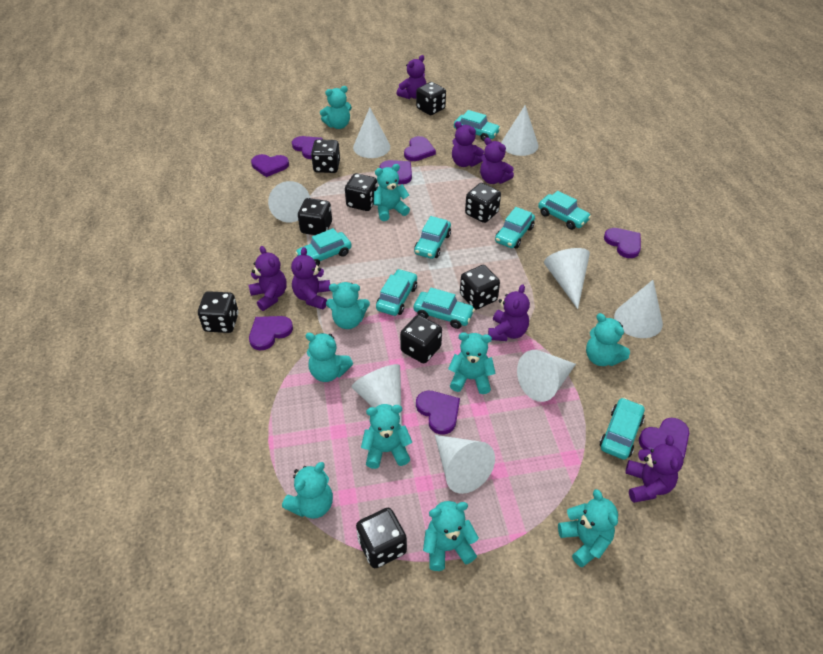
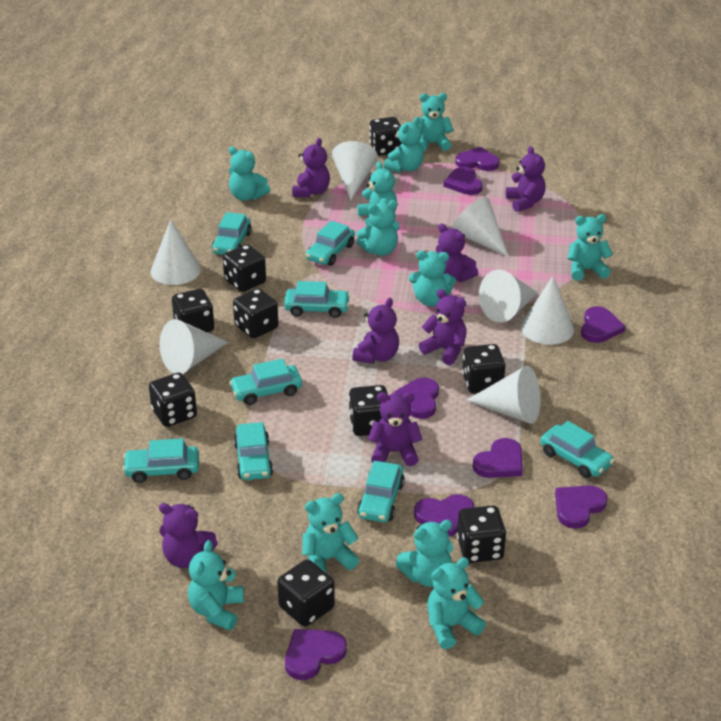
turquoise teddy bear: [282,462,333,519] [305,333,353,382] [320,86,352,129] [326,282,370,329] [361,404,412,469] [374,164,410,221] [423,501,479,571] [448,332,496,394] [558,489,618,567] [586,313,630,366] = 10 -> [188,540,244,630] [229,147,270,201] [302,493,359,573] [357,161,397,227] [357,200,399,256] [384,117,424,173] [395,520,453,587] [409,250,456,306] [418,93,454,152] [427,557,486,649] [567,214,613,281] = 11
white cone: [268,181,310,223] [351,364,402,426] [353,108,390,158] [435,435,495,494] [501,105,538,156] [517,350,576,402] [544,248,590,309] [614,280,663,338] = 8 -> [151,219,201,285] [160,319,228,374] [332,141,378,201] [452,197,509,257] [466,366,541,424] [479,270,538,323] [521,276,574,345] = 7

